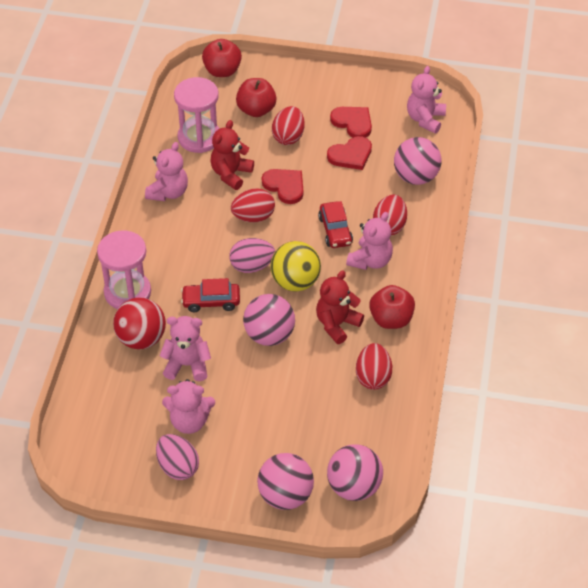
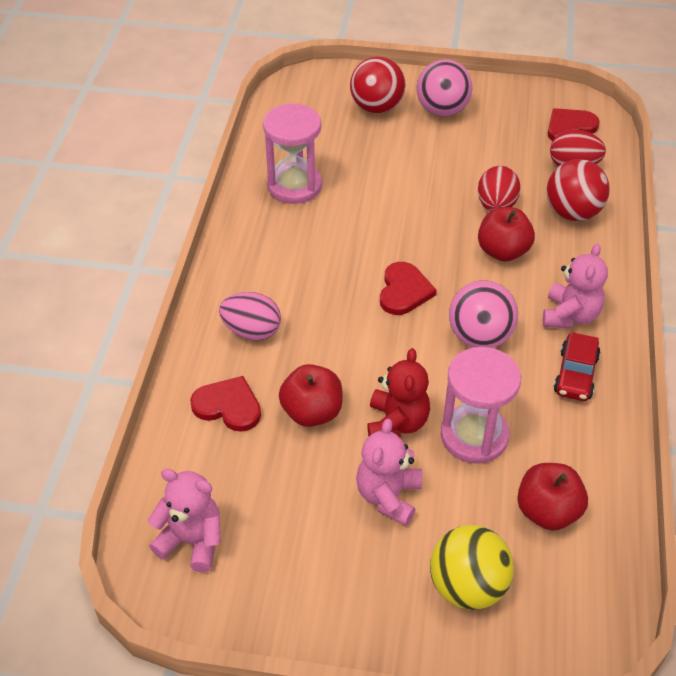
pink ball: [243,294,295,346] [257,453,314,510] [327,444,383,501] [394,137,441,185] = 4 -> [417,59,472,116] [449,281,518,348] = 2
pink egg: [156,434,199,480] [229,238,275,273] = 2 -> [219,292,281,341] = 1
pink teddy bear: [145,142,188,201] [160,316,211,381] [162,379,215,434] [346,212,393,270] [407,66,446,133] = 5 -> [148,469,221,572] [356,419,422,526] [543,244,608,328] = 3
red ball: [113,297,166,350] = 1 -> [350,56,405,113] [546,159,610,221] = 2
red car: [181,278,240,312] [318,201,353,248] = 2 -> [554,332,600,401] = 1
red egg: [231,188,275,222] [272,106,305,145] [356,343,392,390] [373,194,407,236] = 4 -> [478,166,521,211] [550,130,606,166] = 2
red teddy bear: [210,120,254,190] [316,271,364,344] = 2 -> [367,348,430,438] = 1

